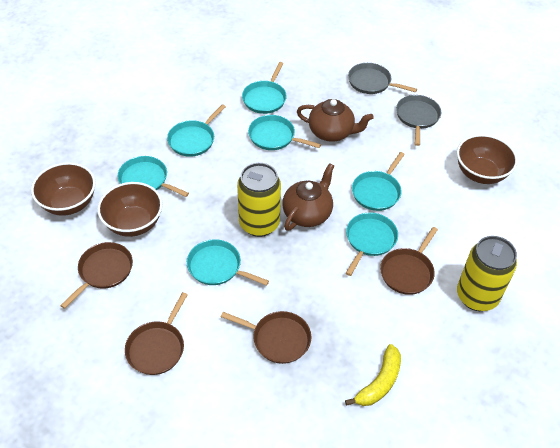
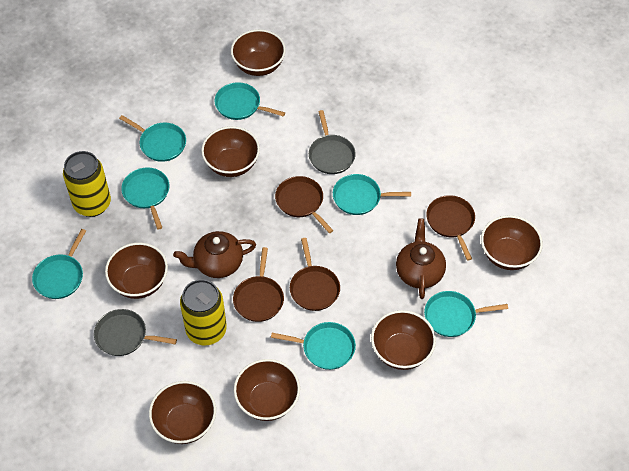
brown bowl: [31,162,96,216] [97,182,163,237] [457,134,518,184] = 3 -> [105,243,168,299] [149,381,216,444] [201,126,260,177] [231,29,286,76] [234,359,300,421] [371,310,436,370] [481,215,543,270] = 7
yellow banana: [345,344,401,406] = 1 -> none = 0

